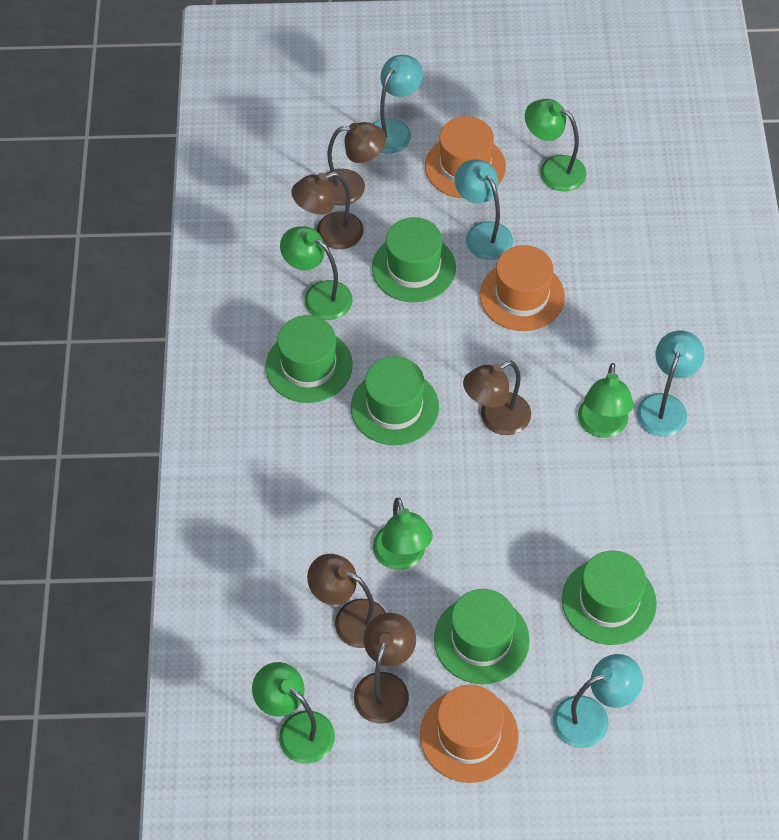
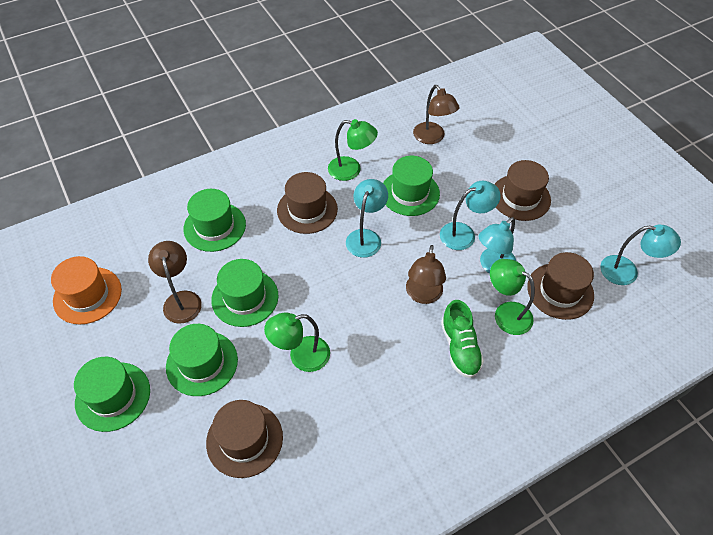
brown hat: none = 0 -> [206,400,283,478] [277,172,338,234] [494,160,551,221] [527,252,594,320] = 4
brown lamp: [291,172,364,249] [307,554,386,648] [326,122,386,206] [354,613,416,724] [463,361,531,435] = 5 -> [148,241,202,324] [406,245,446,304] [413,85,459,144] = 3
green lamp: [252,662,335,764] [280,226,353,320] [373,498,433,570] [525,99,586,191] [578,363,634,438] = 5 -> [264,312,330,372] [328,119,378,181] [490,259,535,335] = 3
green shoe: none = 0 -> [441,300,484,378] = 1
orange hat: [420,685,518,783] [425,116,506,198] [480,245,565,331] = 3 -> [51,256,122,324] = 1

